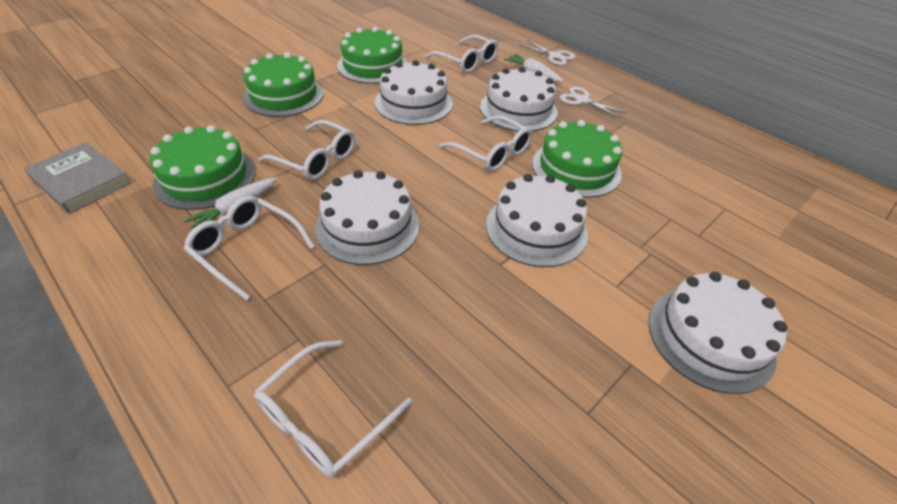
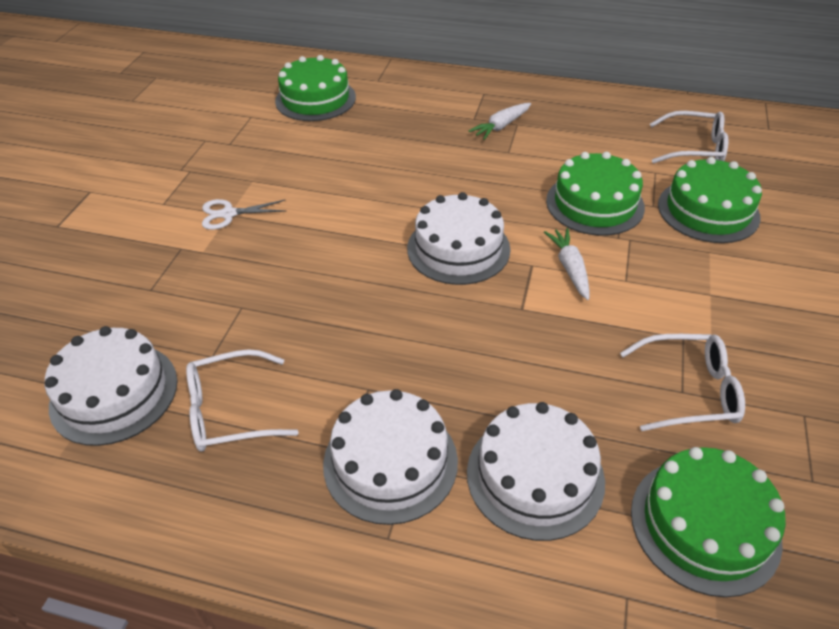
grey book: [24,142,131,214] = 1 -> none = 0
white cake: [315,170,419,265] [375,60,453,125] [480,67,558,131] [486,174,588,267] [648,272,787,394] = 5 -> [45,326,177,446] [323,389,458,525] [407,192,511,285] [467,402,605,541] = 4
white glasses: [184,196,315,300] [254,340,412,478] [258,120,355,180] [425,35,498,73] [439,116,532,171] = 5 -> [186,349,299,452] [620,334,745,431] [650,111,728,164] = 3
white scissors: [520,40,576,65] [560,87,627,118] = 2 -> [202,199,286,230] = 1

